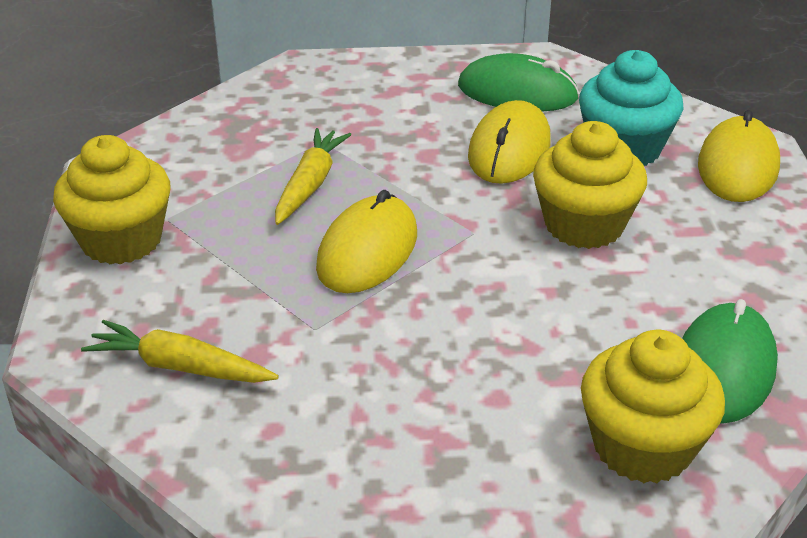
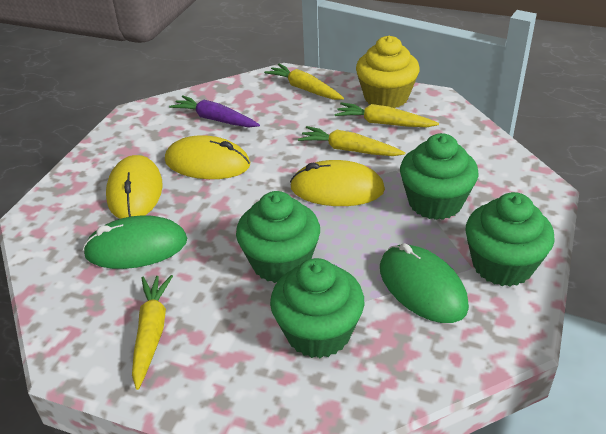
green cupcake: none = 0 -> [236,191,320,283] [270,258,364,358] [400,133,479,220] [465,192,555,286] = 4
purple carrot: none = 0 -> [169,95,260,127] = 1
turquoise cupcake: [579,50,683,166] = 1 -> none = 0
yellow carrot: [81,320,279,383] [275,128,352,225] = 2 -> [132,275,173,390] [264,64,344,100] [298,126,406,156] [334,103,439,127] = 4
yellow cupcake: [53,135,171,264] [533,121,647,249] [581,330,725,483] = 3 -> [356,36,419,108] = 1

